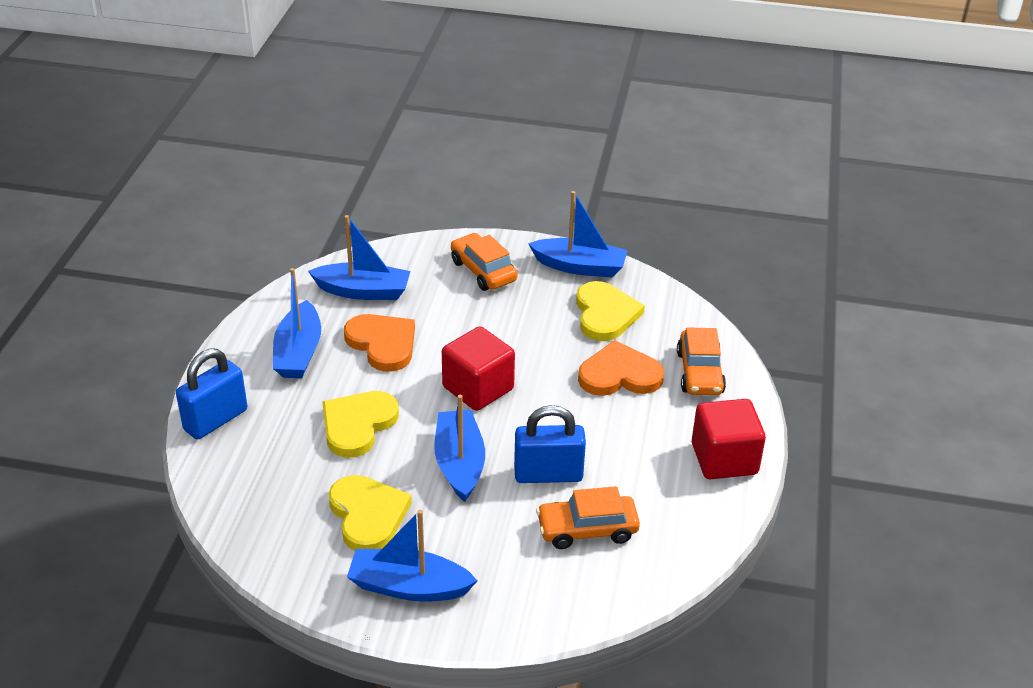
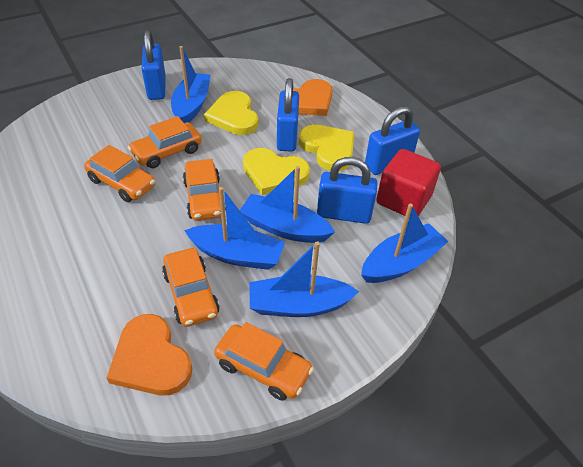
blue padlock: [176,348,247,440] [514,405,586,483] = 2 -> [141,30,166,100] [277,78,299,152] [317,157,378,224] [365,106,420,175] = 4
orange car: [451,233,518,291] [536,486,640,549] [677,327,726,395] = 3 -> [84,145,155,202] [128,116,202,168] [162,248,219,327] [183,159,226,221] [214,322,314,401] = 5
red cube: [442,327,515,411] [692,399,766,479] = 2 -> [376,149,441,216] = 1

